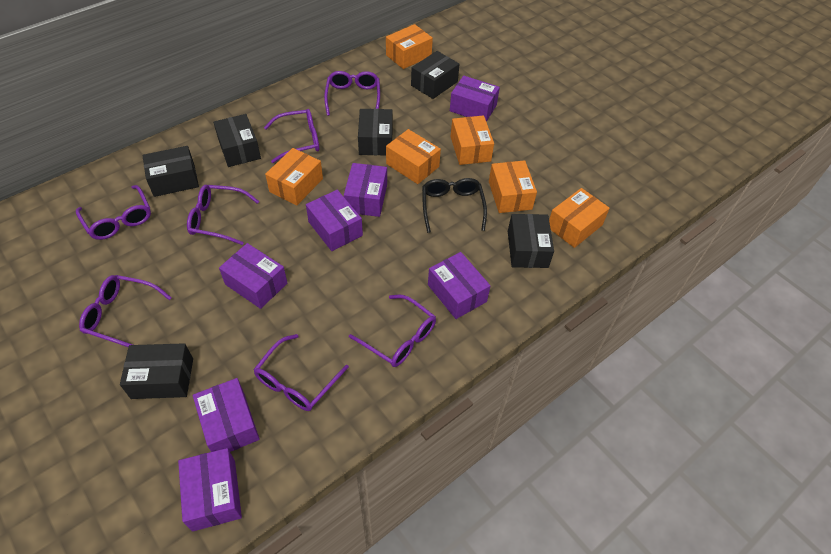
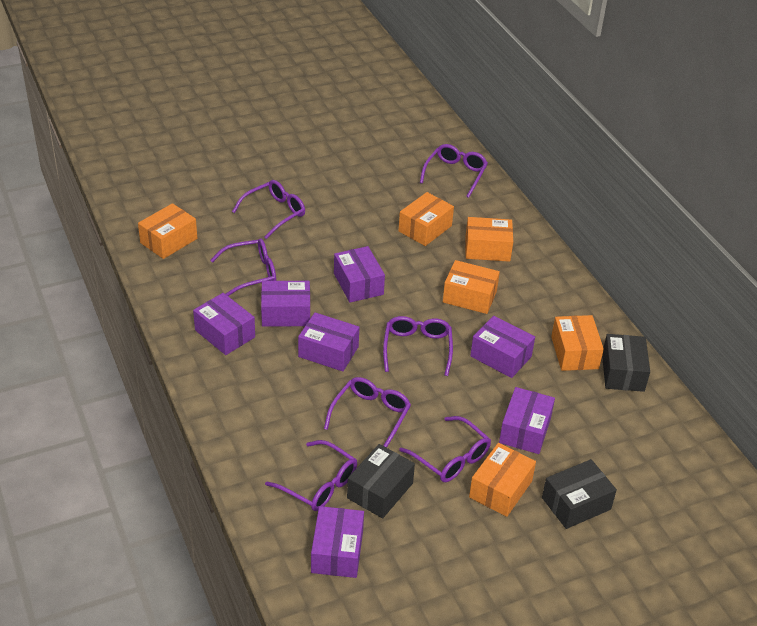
black box: [120,343,193,399] [142,146,199,197] [213,114,261,167] [358,109,393,155] [411,51,459,99] [508,214,554,268] = 6 -> [347,444,415,519] [542,459,617,529] [602,334,650,392] = 3
black glasses: [422,178,487,233] = 1 -> none = 0

